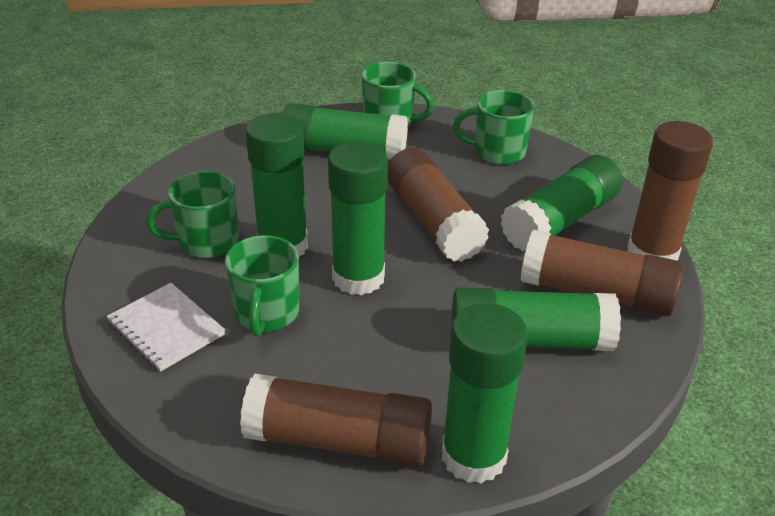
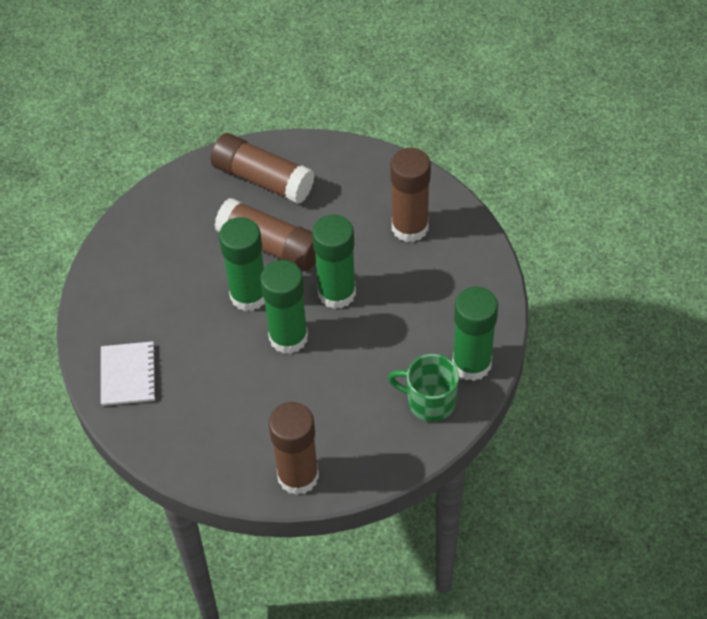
green glue stick: [245,113,308,257] [282,103,408,160] [328,141,388,295] [442,303,528,484] [451,287,621,351] [501,155,622,252] = 6 -> [219,217,265,311] [260,260,308,354] [312,214,356,309] [452,286,498,381] = 4
green mug: [146,171,239,258] [225,235,299,337] [362,62,434,127] [453,90,534,165] = 4 -> [388,354,459,422] = 1

